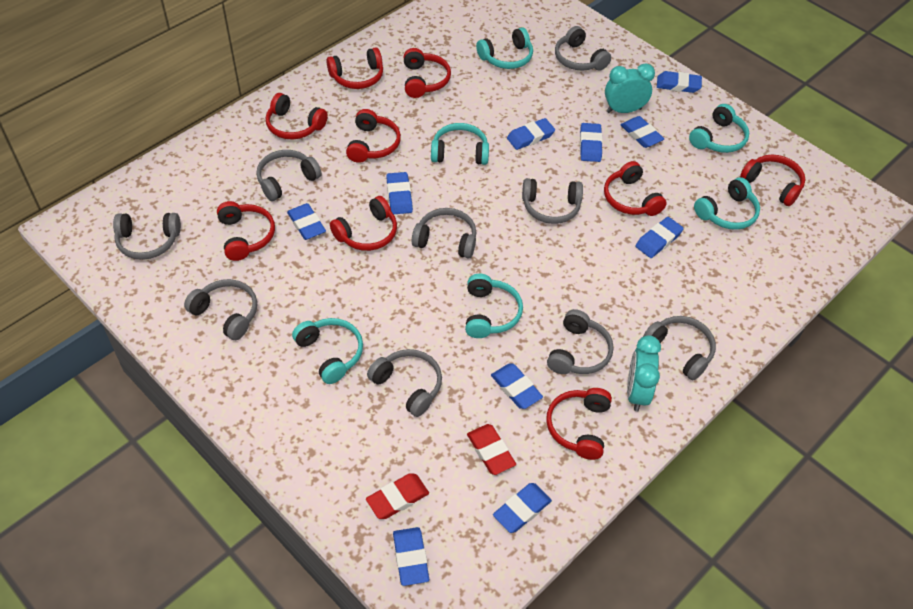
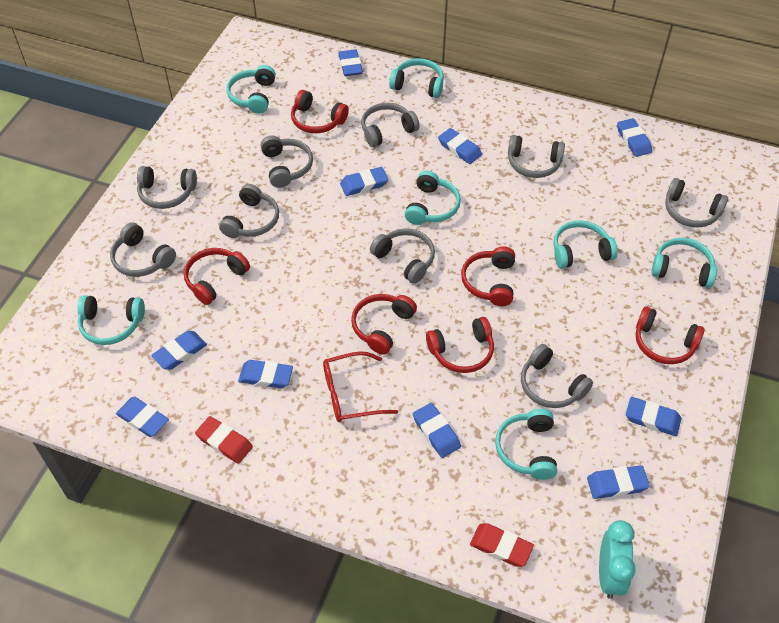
red glasses: none = 0 -> [323,351,398,422] = 1
red headphones: [217,201,275,261] [266,93,328,140] [327,48,383,89] [330,196,397,251] [346,109,401,163] [404,48,451,98] [546,388,612,460] [604,161,667,216] [740,155,805,206] = 9 -> [184,248,250,305] [291,90,349,133] [351,294,417,355] [426,317,494,373] [461,246,515,306] [636,307,705,364] = 6
turquoise clock: [605,63,655,113] [627,335,661,411] = 2 -> [599,520,636,599] = 1
turquoise headphones: [292,318,363,384] [431,123,489,165] [465,274,523,338] [476,27,533,69] [689,104,749,153] [694,177,760,230] = 6 -> [77,295,145,345] [226,65,276,114] [389,58,444,98] [405,171,461,225] [495,409,557,480] [553,220,618,269] [651,238,717,288] = 7

